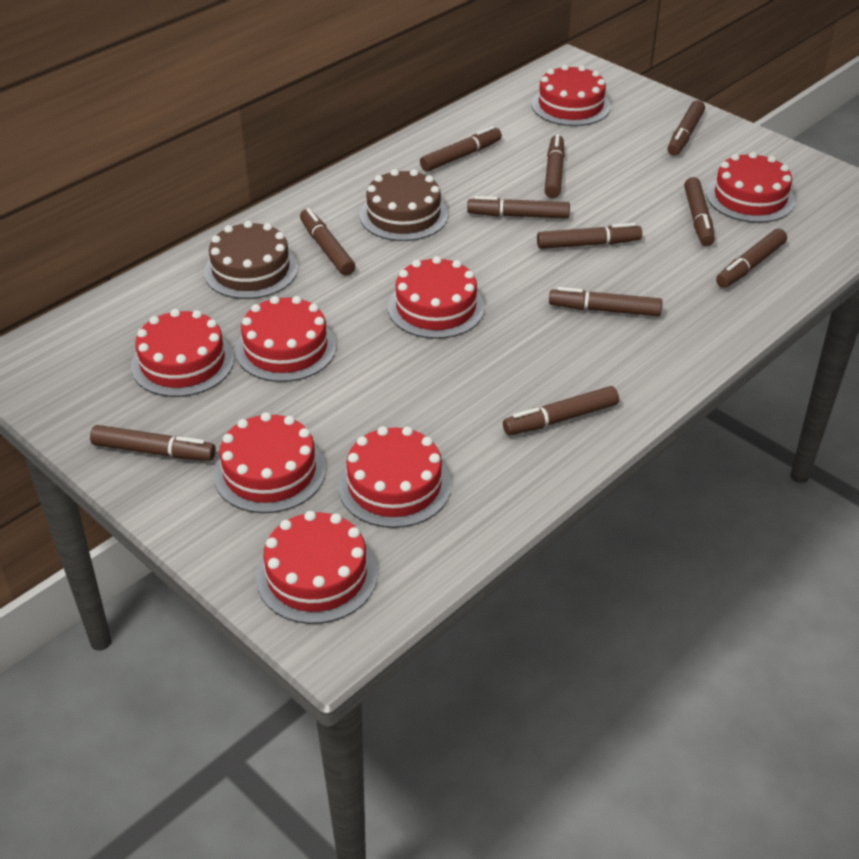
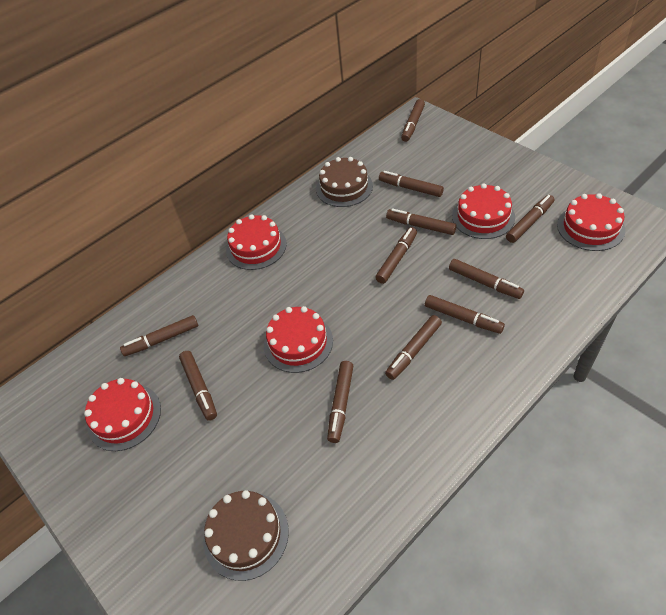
red cake: [131,309,234,397] [213,412,326,513] [235,296,336,382] [256,511,377,624] [338,426,451,528] [388,256,485,339] [532,64,610,126] [706,152,795,223] = 8 -> [84,378,161,451] [226,214,287,270] [264,306,333,373] [452,183,515,239] [557,193,625,251] = 5

